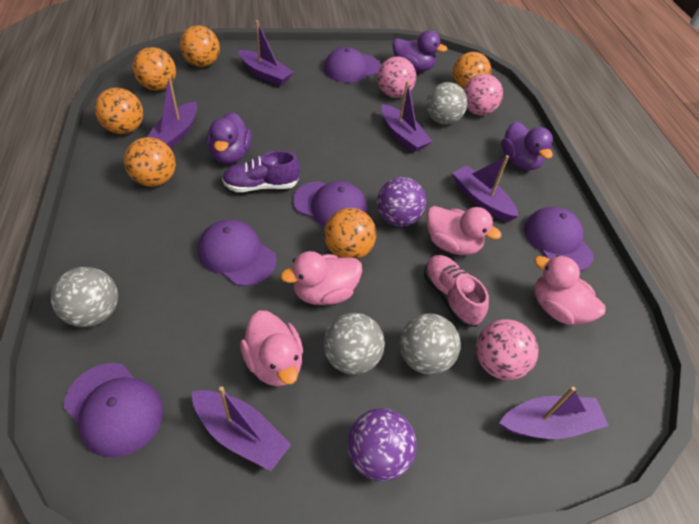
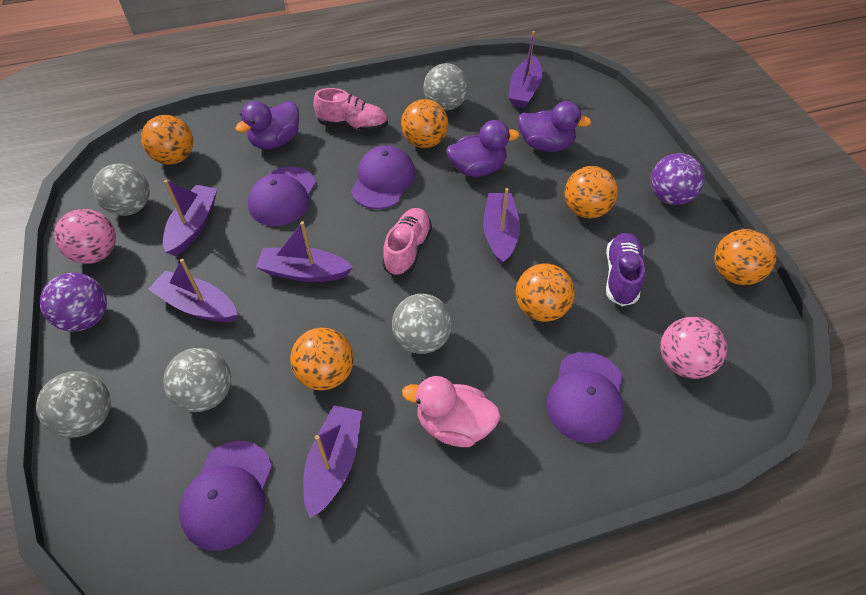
grey ball: [51,267,118,327] [323,313,385,375] [399,313,461,375] [426,82,468,125] = 4 -> [36,371,111,438] [92,164,150,216] [163,348,231,412] [392,294,452,354] [424,63,468,111] = 5
pink ball: [377,57,416,98] [463,74,503,115] [476,319,539,380] = 3 -> [54,209,116,264] [660,317,727,379] = 2
pink duck: [240,311,303,387] [280,251,362,305] [426,206,501,255] [534,255,606,325] = 4 -> [402,376,500,447] = 1
pink shoe: [424,255,489,327] = 1 -> [314,88,388,132] [382,208,432,277] = 2
purple cap: [64,363,163,458] [198,219,277,286] [293,181,368,227] [324,47,381,83] [524,206,594,271] = 5 -> [179,441,272,551] [248,166,316,226] [351,145,416,209] [546,352,623,443] = 4

